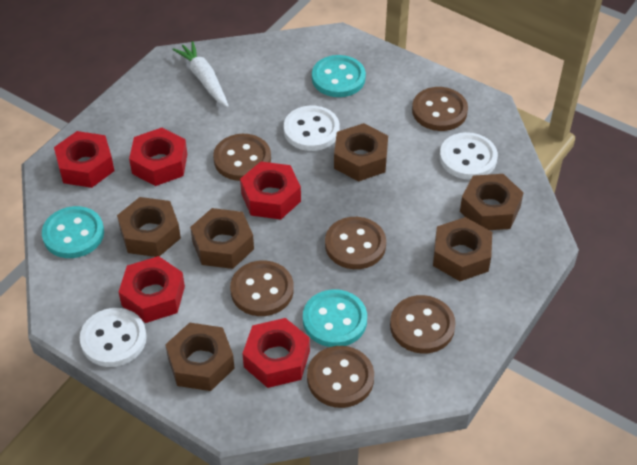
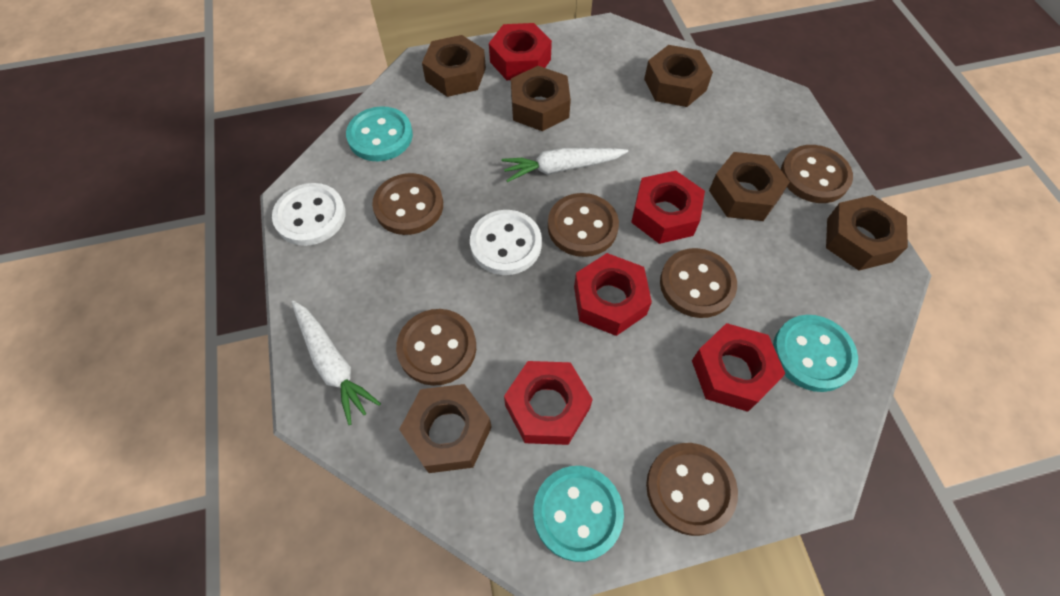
white button: [80,308,147,367] [284,106,340,151] [439,132,498,180] = 3 -> [272,183,346,246] [470,210,542,275] = 2
white carrot: [172,41,229,107] = 1 -> [292,301,381,425] [502,148,628,182] = 2

